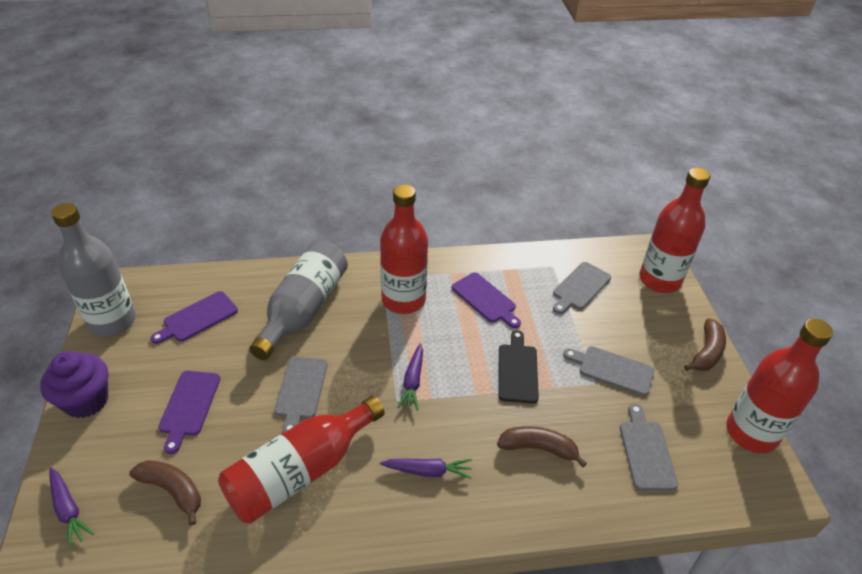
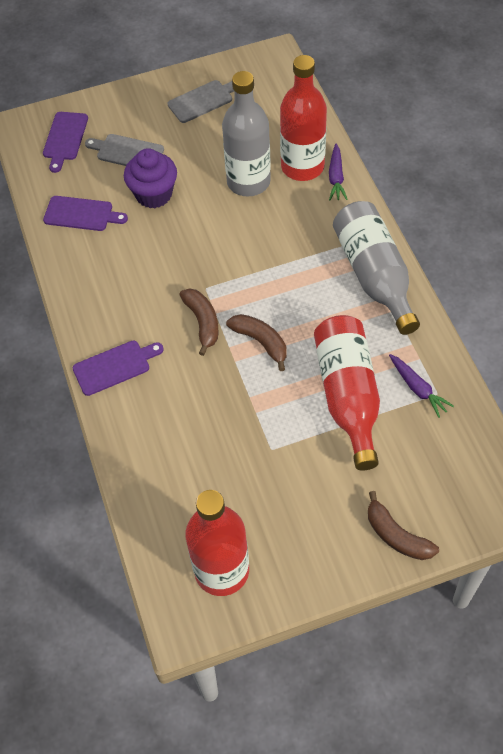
black cutting board: [498,330,539,404] = 1 -> none = 0
grey cutting board: [274,357,327,433] [553,262,611,314] [563,346,654,396] [620,403,678,491] = 4 -> [85,134,164,166] [168,80,234,123] = 2
purple carrot: [49,467,94,548] [380,459,472,479] [397,343,423,411] = 3 -> [329,144,348,200] [389,354,454,418] = 2
red bottle: [218,396,385,524] [380,185,428,314] [639,168,710,293] [726,319,833,453] = 4 -> [185,490,249,596] [280,55,327,181] [314,315,380,471] = 3

